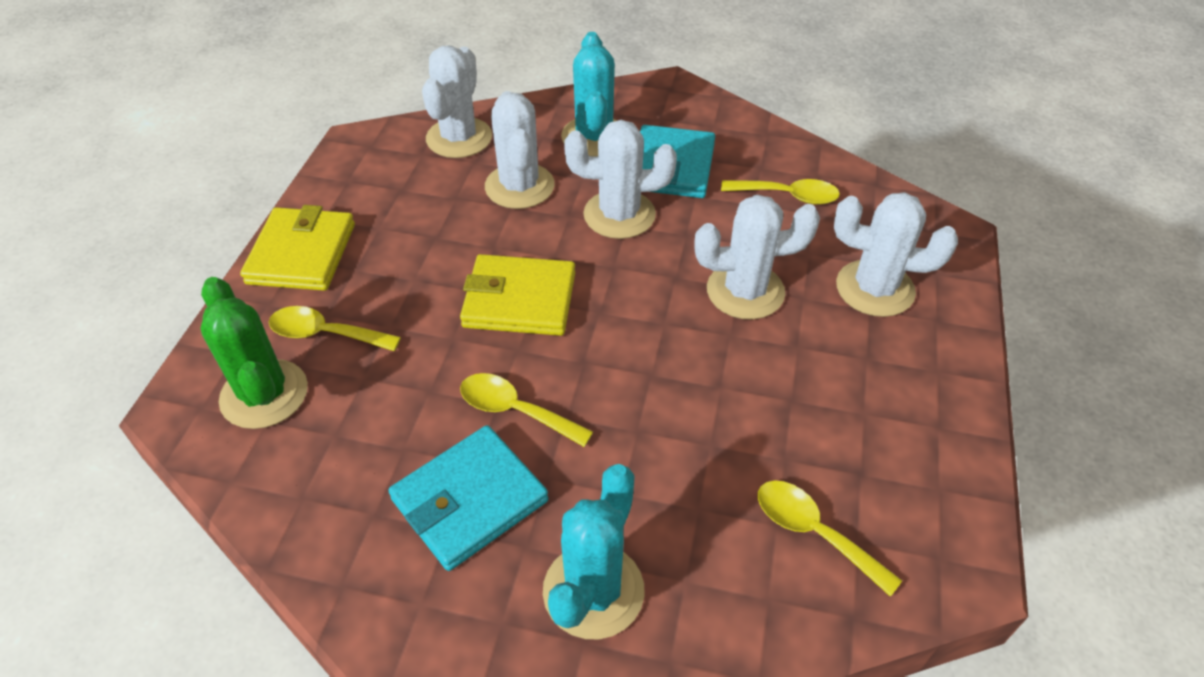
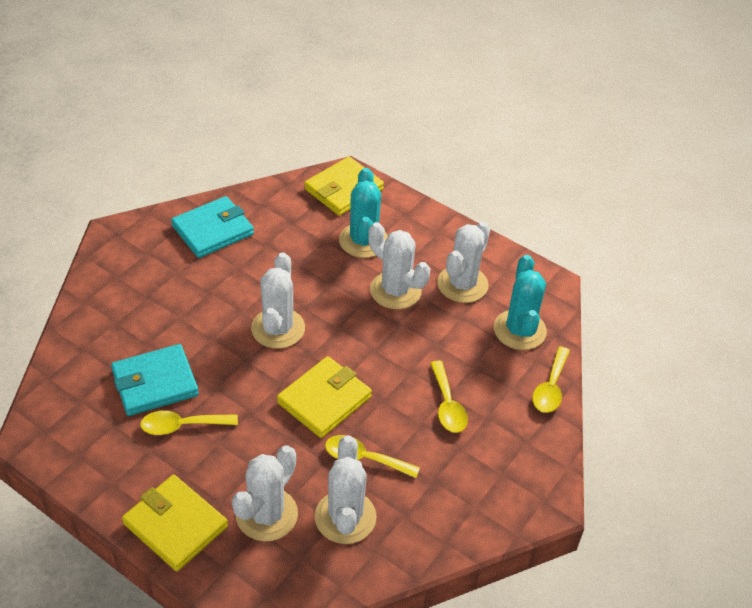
green cactus: [200,277,308,429] = 1 -> none = 0
yellow wallet: [240,205,355,291] [460,254,575,336] = 2 -> [122,475,228,572] [277,356,372,438] [304,157,384,216] = 3

